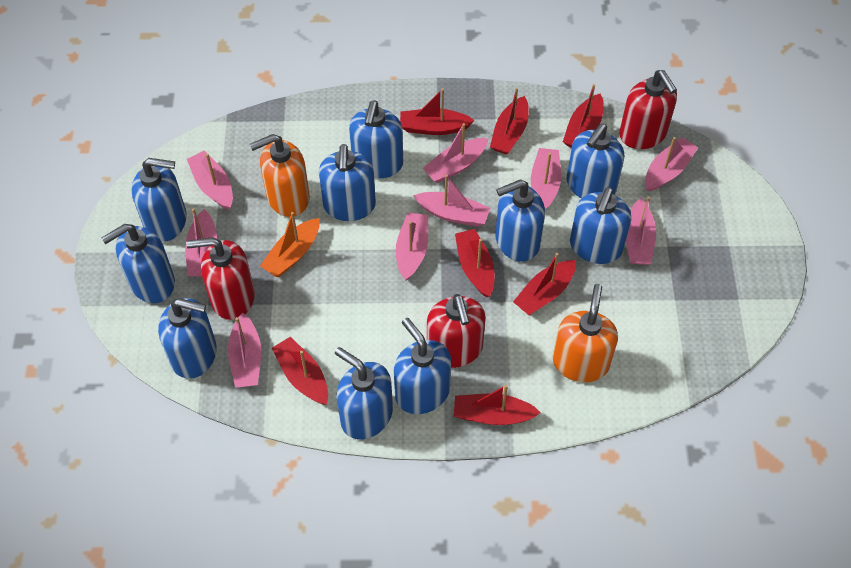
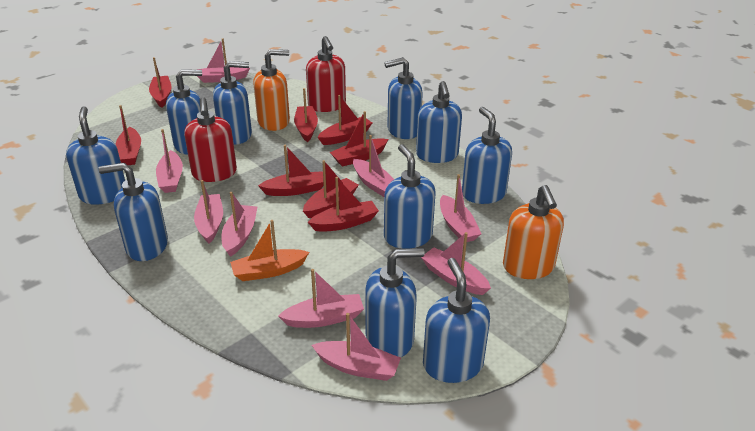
red boat: [272,337,328,405] [400,88,475,135] [454,385,541,425] [455,229,494,297] [490,88,529,154] [513,253,576,315] [563,84,604,148] = 7 -> [115,105,141,165] [149,57,172,108] [258,145,324,196] [294,88,318,142] [303,160,359,218] [308,177,379,232] [317,95,372,145] [330,111,388,167] = 8
red soap dispenser: [186,237,255,320] [427,294,486,368] [619,70,677,149] = 3 -> [184,97,237,182] [306,36,346,112] = 2

